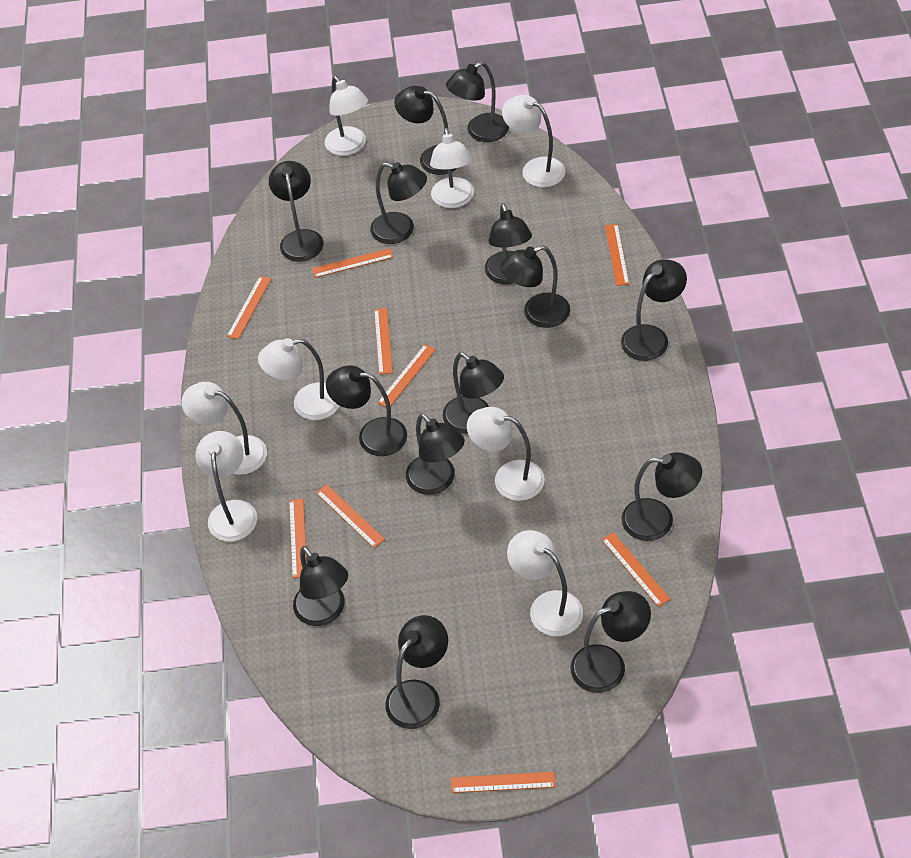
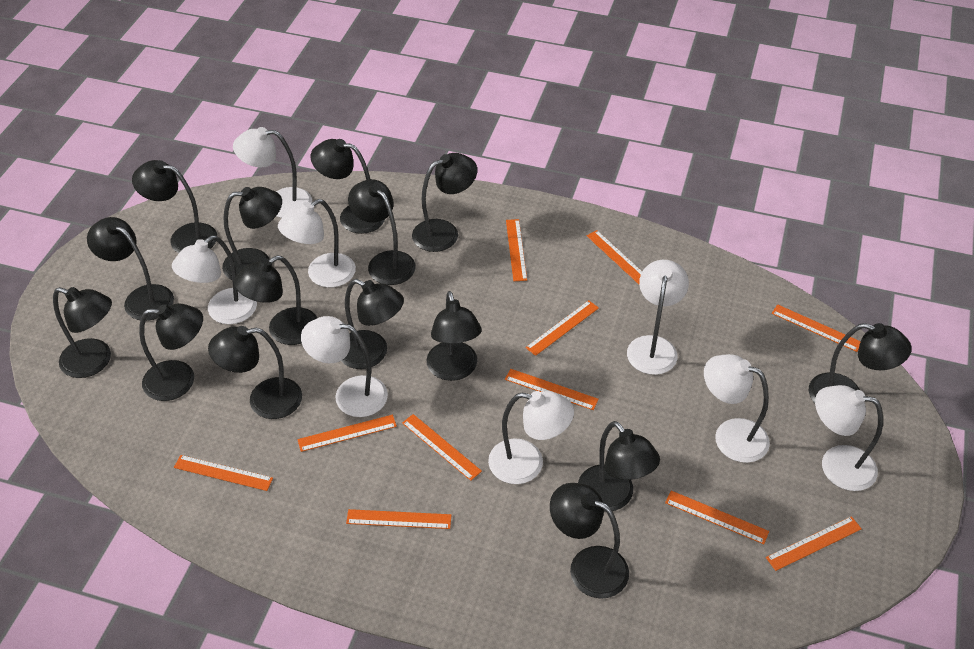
black lamp: [269,161,323,262] [293,546,348,626] [326,365,407,456] [370,162,427,244] [385,615,448,729] [394,86,457,175] [406,413,465,495] [443,352,504,434] [446,61,509,142] [485,203,532,284] [500,245,570,328] [570,591,651,693] [621,259,687,361] [622,452,702,541] = 14 -> [53,287,112,378] [87,217,174,321] [132,160,217,253] [139,303,203,401] [208,326,302,419] [222,187,282,280] [234,255,317,345] [310,139,385,234] [341,279,404,369] [348,179,415,285] [412,153,477,252] [426,291,482,381] [550,483,629,599] [578,421,660,512] [809,323,912,403] = 15
orange ruler: [227,276,271,339] [289,499,307,578] [312,248,394,278] [316,485,385,548] [374,308,393,375] [378,344,436,407] [451,772,555,793] [602,532,671,607] [605,224,629,286] = 9 -> [174,455,273,491] [297,415,397,452] [346,509,451,529] [402,414,482,481] [505,369,599,410] [506,219,527,281] [525,300,599,356] [587,230,642,284] [665,491,769,544] [766,516,862,571] [772,304,861,352] = 11

